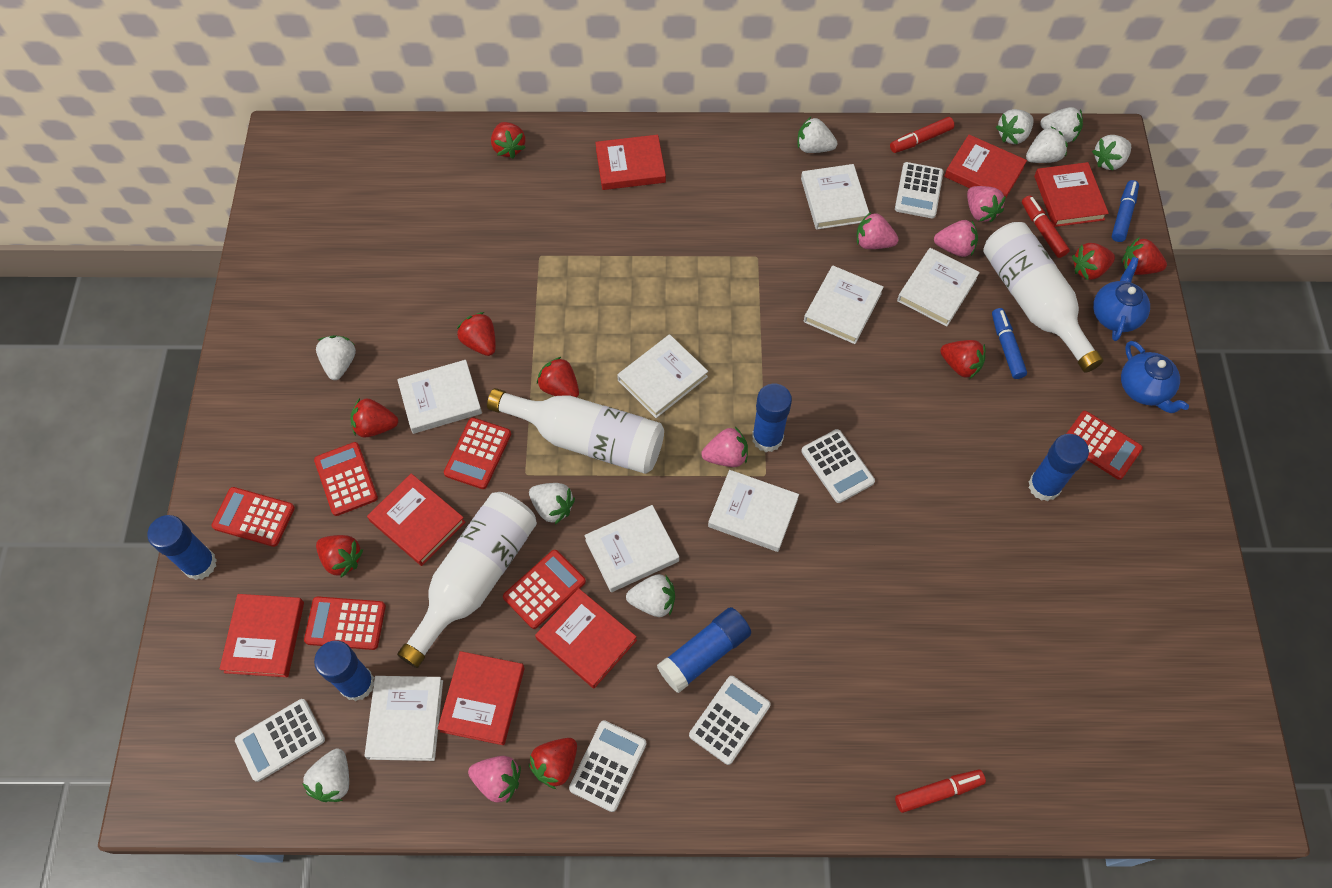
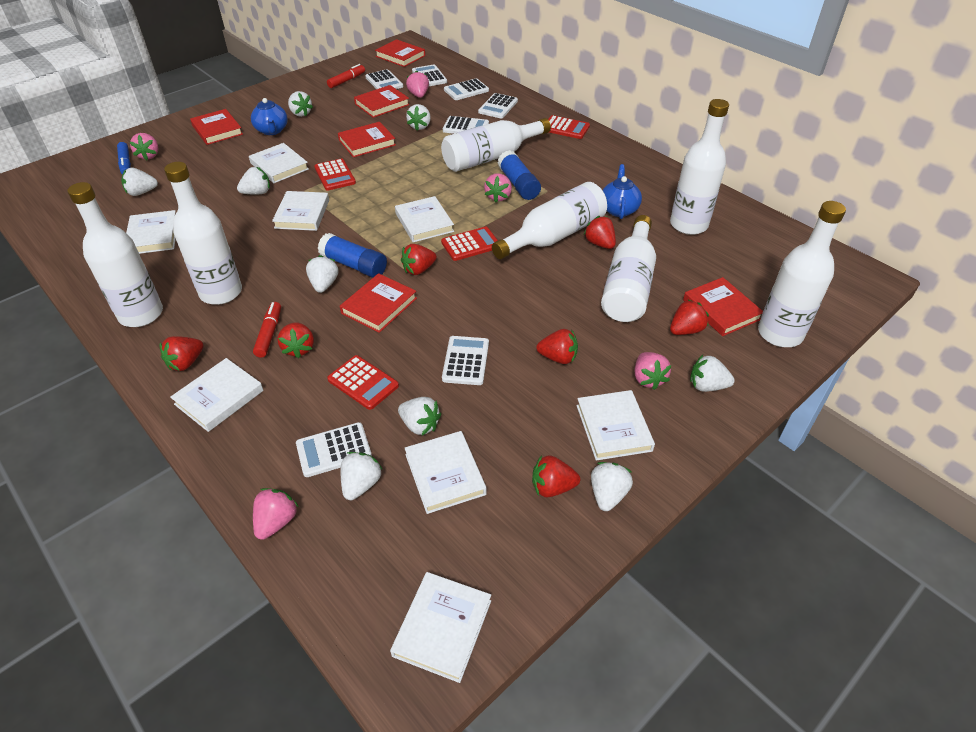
blue glue stick: [147,515,217,580] [314,641,374,701] [657,607,751,693] [752,384,792,452] [1028,434,1089,501] = 5 -> [318,233,387,278] [497,150,541,200] = 2
blue marker: [992,308,1027,379] [1112,180,1139,242] = 2 -> [117,142,131,175] = 1
red book: [219,594,304,677] [367,473,465,566] [438,651,525,745] [535,588,637,688] [595,135,666,190] [944,135,1027,199] [1034,162,1109,227] = 7 -> [190,109,243,145] [338,122,396,157] [340,273,417,333] [354,85,410,118] [375,39,425,67] [683,277,763,336] = 6
red calculator: [212,487,295,547] [304,596,386,650] [314,442,378,516] [444,417,511,489] [503,550,586,629] [1066,411,1143,480] = 6 -> [315,158,356,191] [327,355,399,410] [441,226,498,261] [548,115,590,139] = 4
red marker: [890,117,954,153] [895,770,986,813] [1022,195,1070,258] = 3 -> [253,302,281,358] [327,64,365,88] = 2
red strawberry: [316,535,363,577] [350,398,398,438] [457,312,496,356] [491,122,526,158] [529,738,577,789] [537,357,579,397] [940,340,986,378] [1072,243,1115,280] [1122,238,1167,275] = 9 -> [160,336,204,371] [278,322,314,358] [401,244,437,275] [532,455,580,498] [536,329,578,364] [584,216,616,249] [670,300,709,335] = 7
white bottle: [397,492,537,668] [487,388,664,474] [983,222,1104,373] = 3 -> [67,182,163,327] [164,162,242,305] [441,118,551,172] [492,182,607,259] [601,215,656,322] [670,99,729,235] [758,201,846,347] = 7
white calculator: [235,699,325,782] [569,720,646,812] [689,676,771,765] [801,429,875,503] [895,162,943,218] = 5 -> [296,422,372,477] [365,69,403,89] [412,64,447,86] [442,336,489,385] [443,116,489,134] [444,78,489,100] [478,93,518,118] = 7

